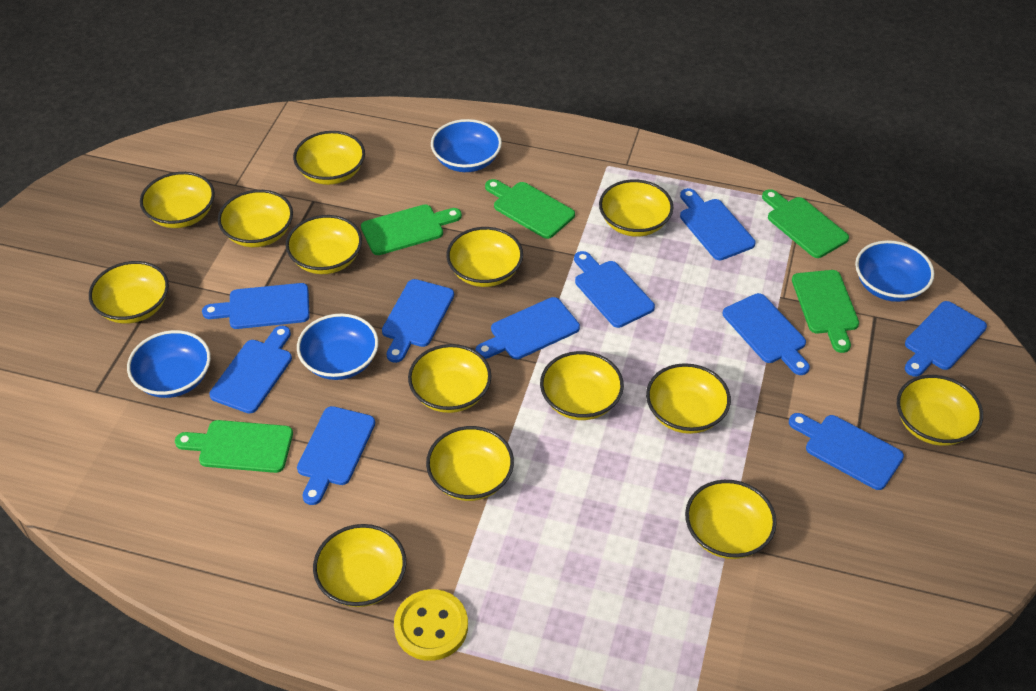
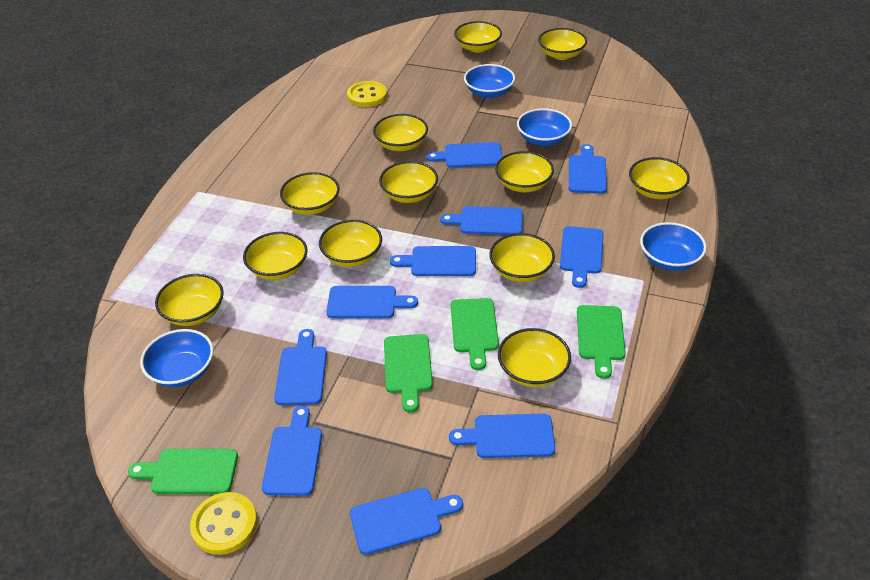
green cutting board: [175,420,293,473] [361,205,462,255] [485,179,575,239] [762,189,849,258] [792,270,859,353] = 5 -> [128,449,238,494] [384,334,433,412] [451,298,499,370] [577,305,626,379] = 4
yellow bowl: [89,261,169,324] [140,172,215,228] [218,190,293,247] [286,215,362,274] [293,131,365,185] [313,524,406,607] [408,344,491,413] [426,426,514,501] [446,227,523,287] [540,351,624,420] [599,179,673,237] [646,363,731,434] [685,480,777,559] [897,375,983,446] = 14 -> [155,274,224,326] [243,232,308,280] [280,172,339,215] [319,220,382,267] [373,114,428,151] [379,161,438,203] [454,21,502,53] [489,233,555,282] [495,151,554,192] [498,328,571,387] [538,28,587,60] [629,157,690,199] = 12
yellow button: [394,589,468,661] = 1 -> [190,492,257,555] [347,81,387,107] = 2

